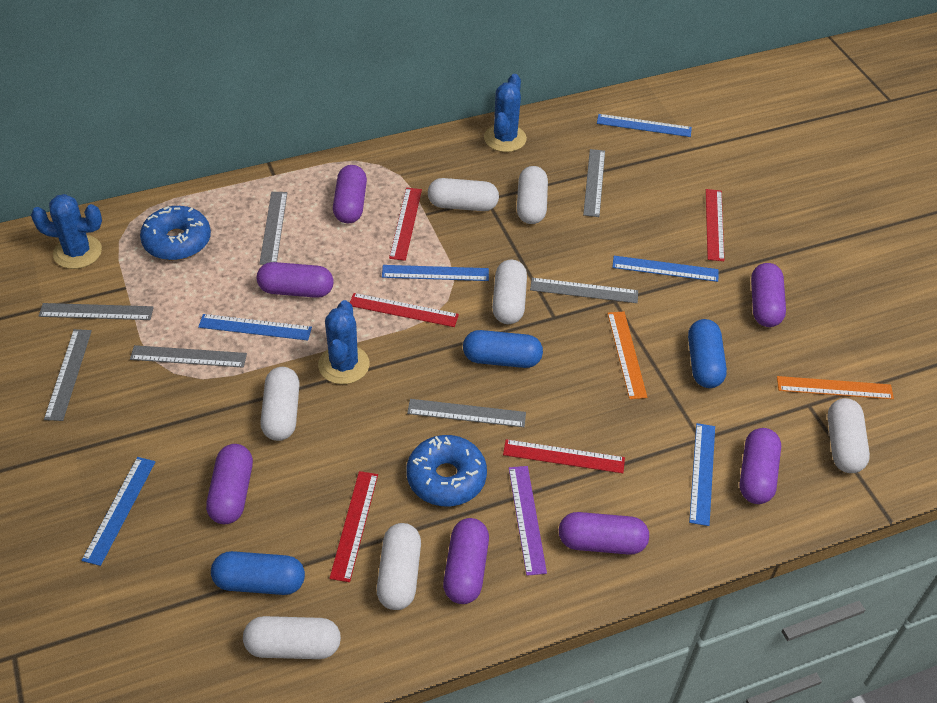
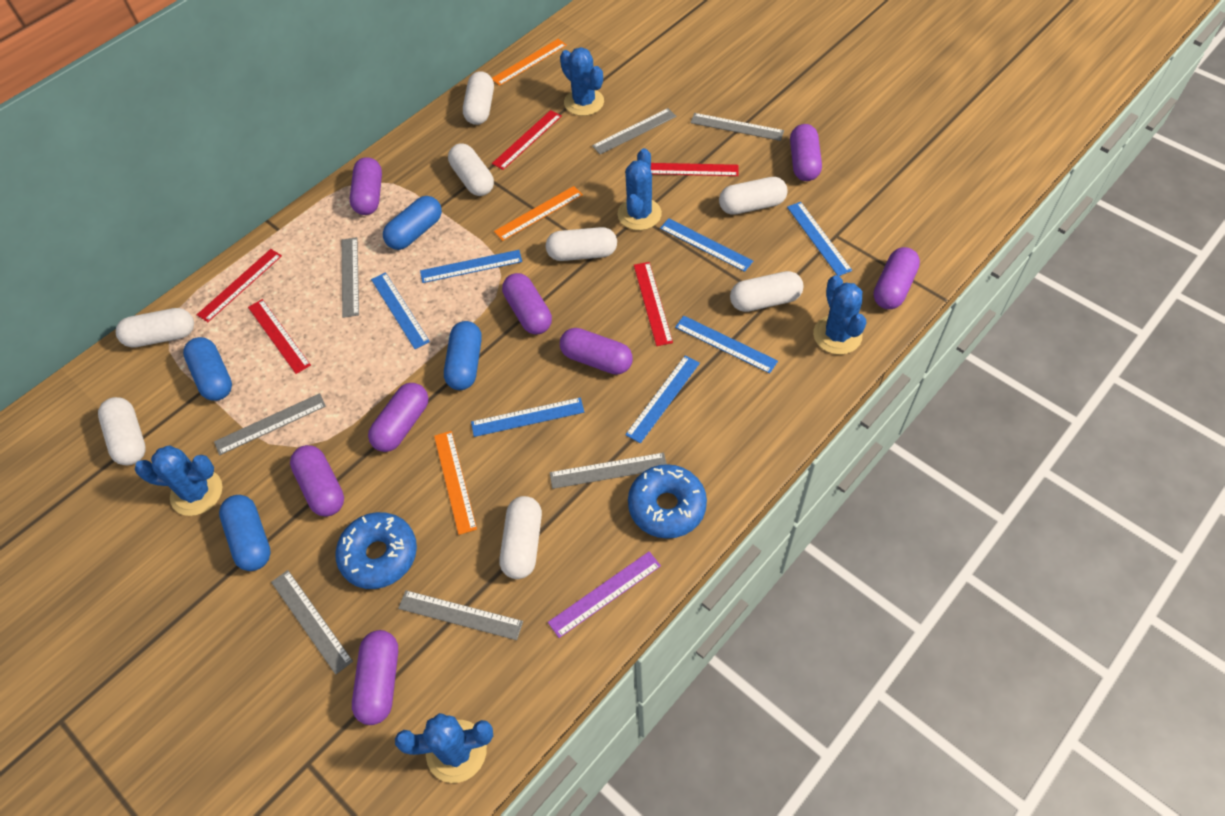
blue cactus: [31,194,102,269] [318,300,369,384] [484,74,527,152] = 3 -> [135,446,222,516] [395,713,493,783] [560,47,604,116] [617,148,662,230] [813,275,866,355] = 5
blue capsule: [211,551,305,595] [463,330,543,368] [688,319,727,388] = 3 -> [183,337,232,401] [219,495,271,571] [383,196,442,250] [444,321,482,390] = 4
blue ruler: [81,457,156,566] [198,314,312,341] [382,265,489,281] [597,114,692,137] [612,256,719,282] [689,423,715,526] = 6 -> [371,272,430,349] [420,250,522,283] [471,398,584,437] [625,355,700,443] [660,218,753,272] [675,316,778,374] [787,202,852,276] = 7
orange ruler: [607,311,647,399] [777,376,894,399] = 2 -> [434,431,477,535] [492,39,567,86] [494,186,583,241] = 3
purple capsule: [206,444,253,524] [257,262,333,298] [333,165,367,223] [443,518,489,604] [559,512,649,555] [740,428,781,504] [751,263,786,327] = 7 -> [290,445,344,517] [350,157,382,215] [352,630,398,725] [368,383,428,452] [502,273,552,334] [560,328,633,375] [790,124,822,181] [874,247,920,309] = 8
white capsule: [243,616,341,659] [260,367,300,441] [377,523,421,610] [428,178,499,211] [492,260,527,324] [517,166,548,224] [828,398,870,473] = 7 -> [98,397,146,465] [116,308,194,348] [448,143,494,196] [463,71,494,125] [500,496,542,579] [546,227,617,261] [719,177,788,215] [730,271,803,312] = 8

